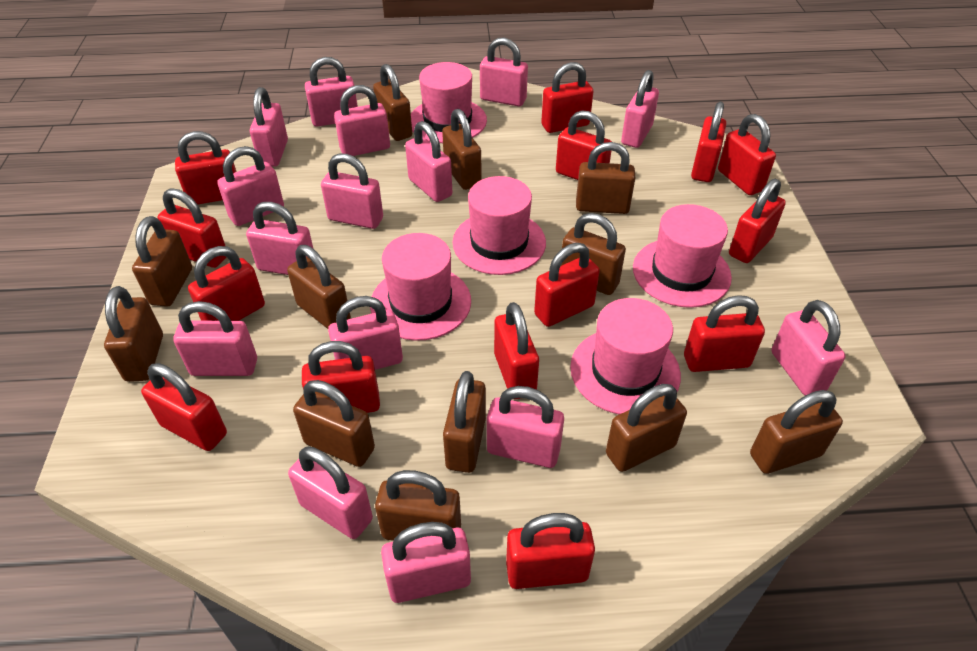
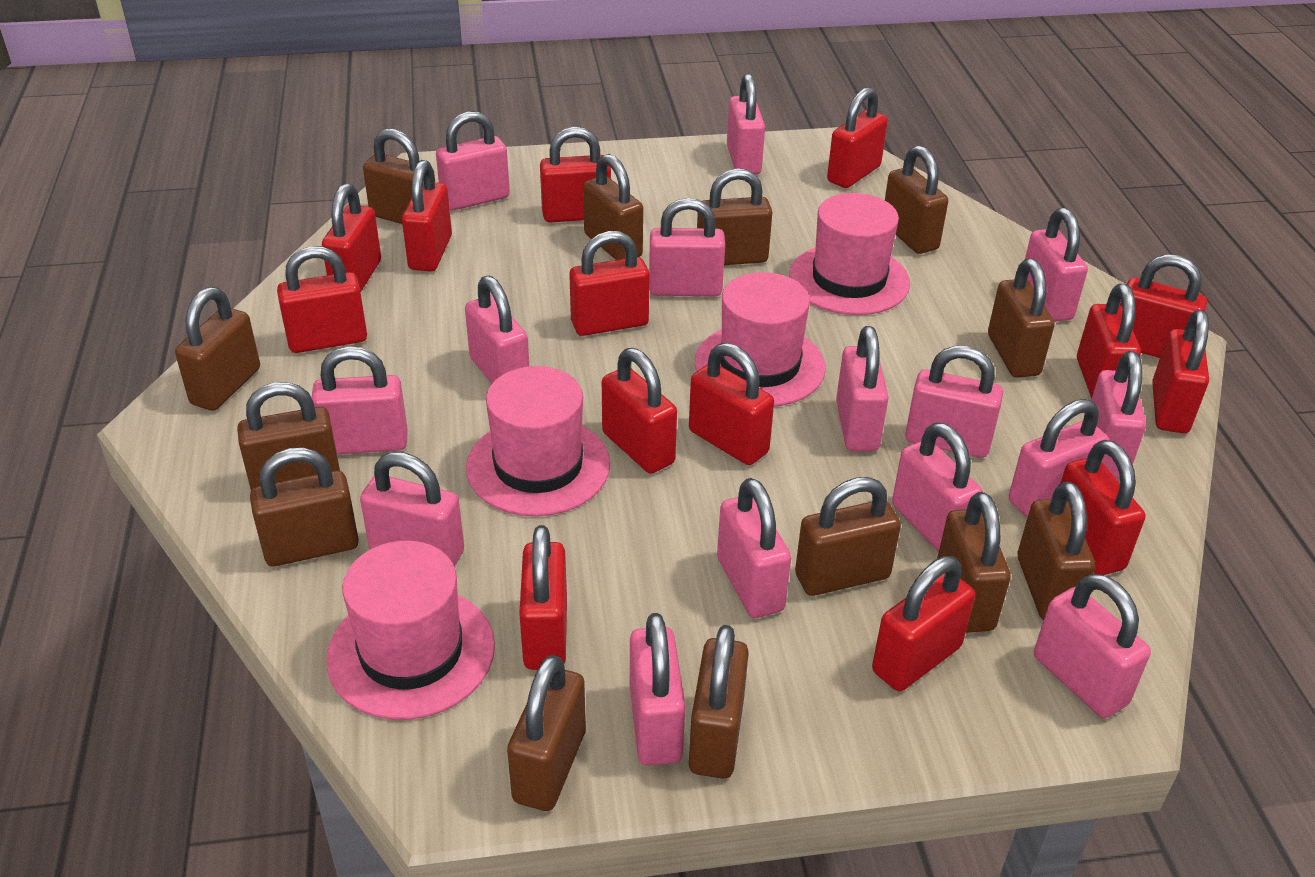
brown padlock: [104,286,163,382] [132,216,192,307] [287,245,351,329] [293,380,375,467] [373,64,412,141] [375,470,461,541] [442,109,482,190] [443,371,486,473] [561,213,626,295] [576,142,635,214] [606,384,687,472] [750,390,843,474] = 12 -> [175,287,260,411] [237,382,340,490] [250,447,359,567] [363,129,435,224] [507,655,586,811] [583,154,643,260] [689,625,749,779] [697,168,772,265] [795,477,901,596] [885,146,948,254] [937,492,1011,633] [988,259,1055,378] [1018,481,1095,620] = 13
pink hat: [370,233,471,341] [411,62,487,143] [453,176,546,275] [570,298,681,414] [633,204,732,308] = 5 -> [326,541,495,720] [466,366,610,516] [695,272,826,407] [789,193,910,315] = 4

